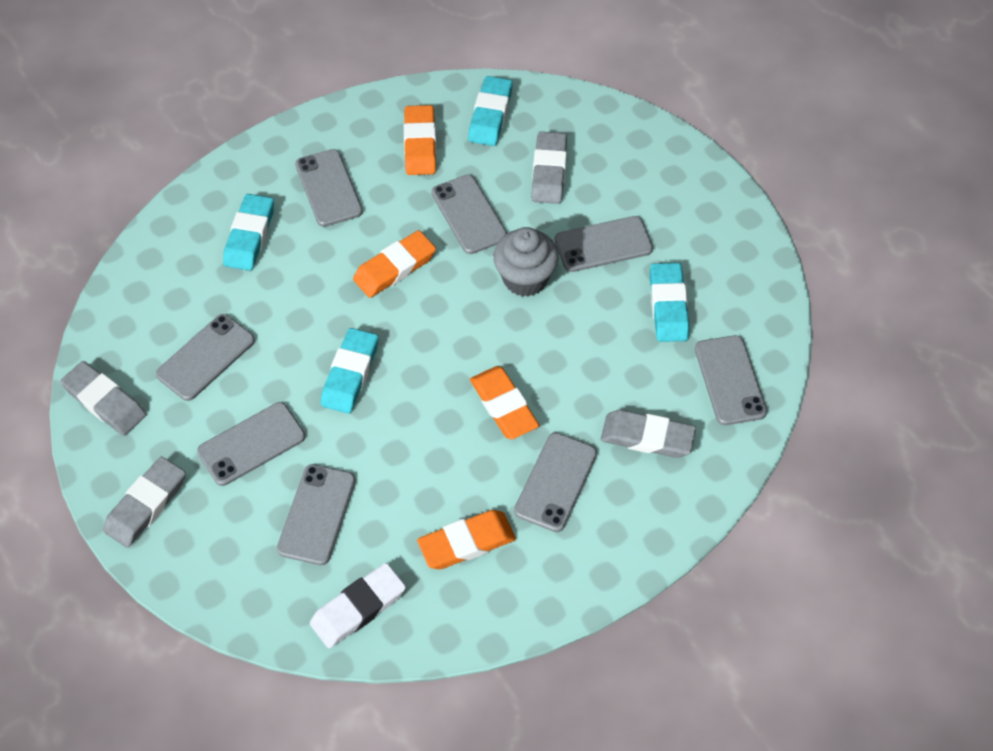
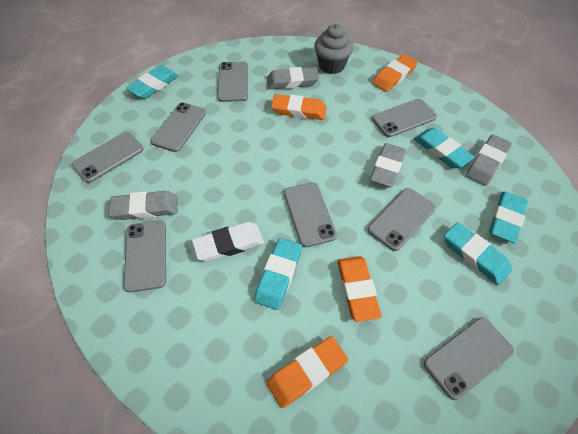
turquoise eraser: [223,194,274,271] [321,328,378,414] [468,76,513,146] [650,263,690,342] = 4 -> [126,65,179,99] [254,238,302,310] [414,128,474,169] [444,222,512,285] [489,192,528,243] = 5

